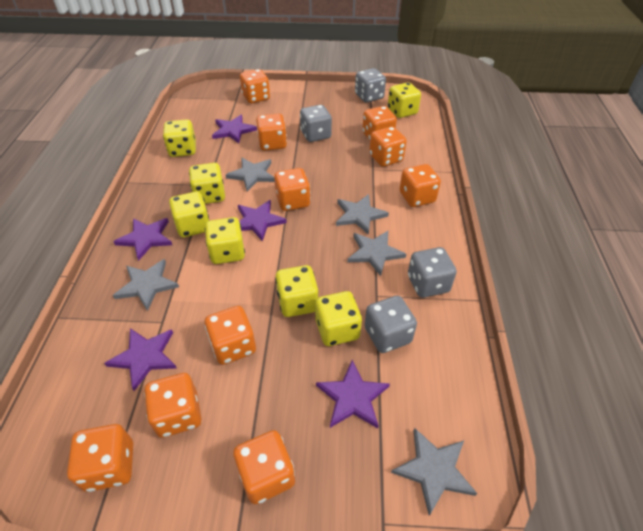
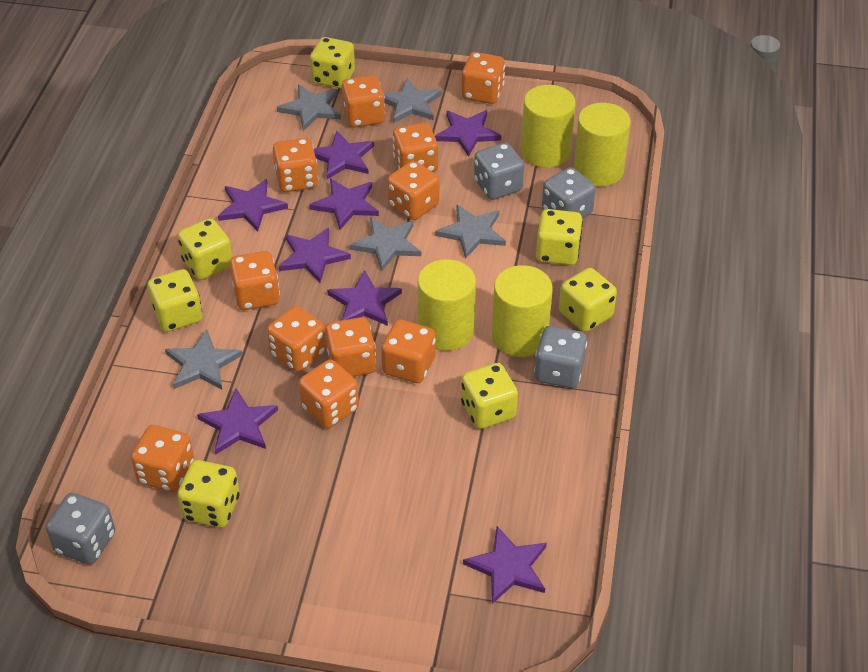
orange dice: [67,424,133,492] [144,373,202,438] [205,306,256,365] [233,430,295,504] [240,69,270,103] [256,114,287,151] [274,168,310,211] [362,106,397,140] [369,127,407,167] [400,164,441,207] = 10 -> [131,425,194,492] [230,251,280,310] [267,306,326,372] [273,138,318,192] [299,360,359,428] [325,317,376,377] [342,75,385,127] [381,319,436,383] [387,161,439,220] [393,123,438,172] [462,52,505,104] = 11
purple star: [104,328,177,391] [113,218,172,261] [212,115,257,143] [238,200,287,241] [316,360,390,428] = 5 -> [197,389,278,455] [218,179,288,231] [279,228,351,283] [309,178,379,230] [314,131,374,179] [327,270,402,326] [435,110,501,157] [463,526,547,604] = 8
yellow cylinder: none = 0 -> [418,259,476,351] [492,265,553,357] [521,85,576,168] [574,103,631,187] = 4

